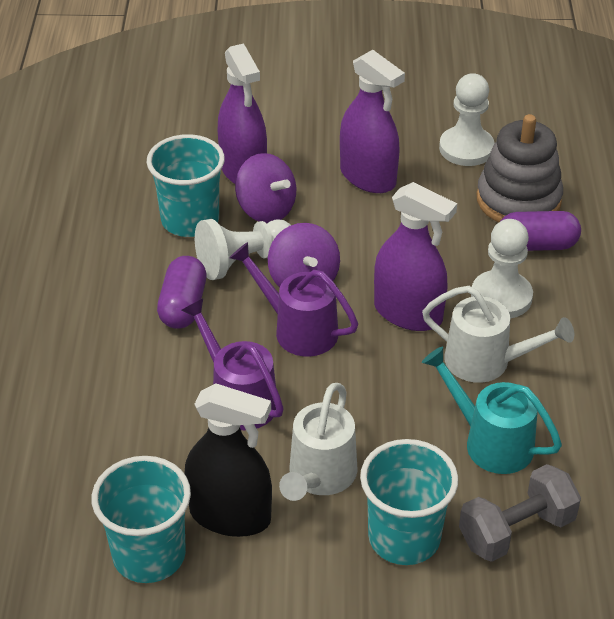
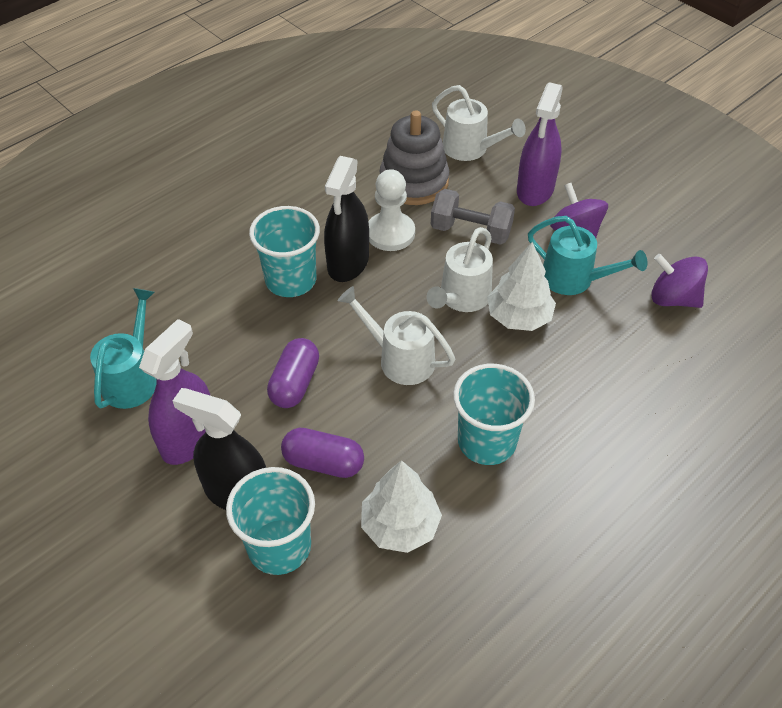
black spray bottle: [185,383,272,537] = 1 -> [173,388,266,510] [324,156,369,282] = 2
purple spray bottle: [218,43,267,184] [340,50,405,193] [374,182,457,331] = 3 -> [139,319,211,465] [517,82,563,206] = 2
purple watering can: [181,298,284,430] [229,242,358,357] = 2 -> none = 0
turquoise watering can: [422,347,562,474] = 1 -> [90,288,157,409] [528,216,647,295] = 2
white pawn: [195,219,291,280] [439,73,495,166] [471,219,533,318] = 3 -> [368,169,415,251] = 1
white tree: none = 0 -> [361,460,442,553] [487,242,556,331] = 2
white watering can: [279,383,358,501] [422,286,574,383] = 2 -> [338,286,455,385] [427,227,493,312] [432,85,526,161] = 3

